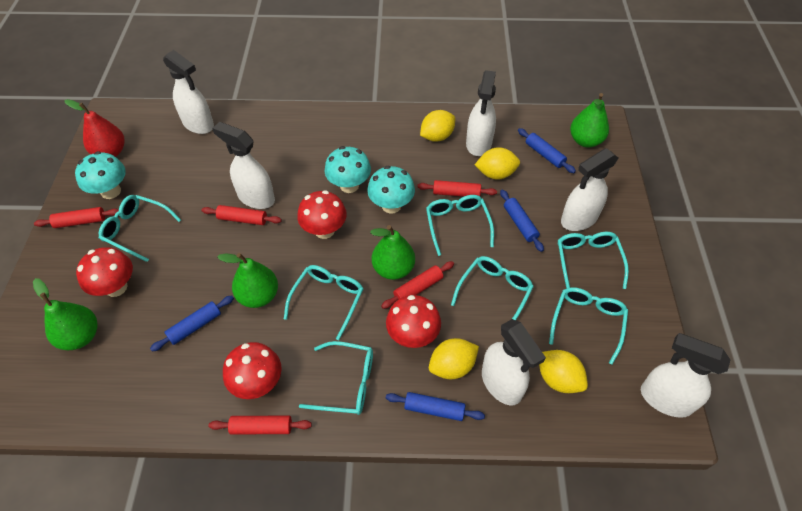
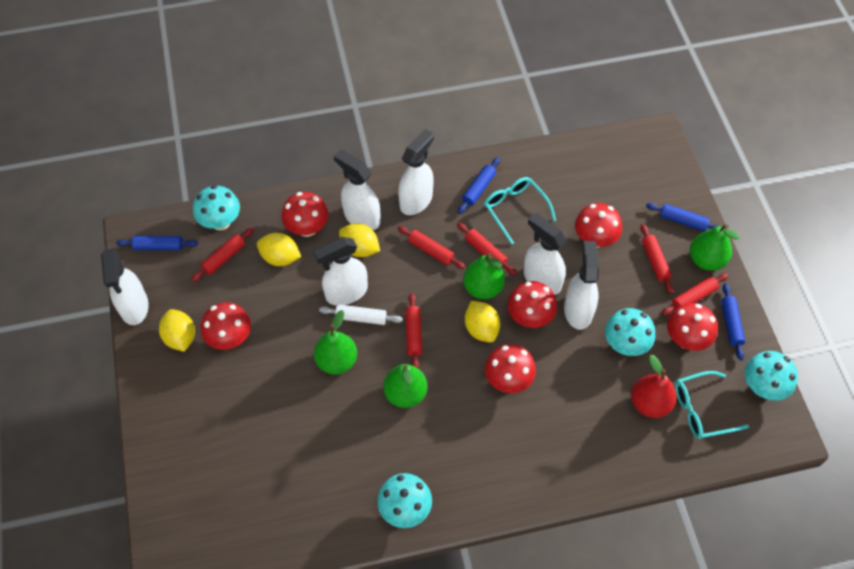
red mushroom: [76,247,133,297] [223,342,282,399] [297,190,347,239] [386,295,441,348] = 4 -> [201,302,251,350] [281,192,329,237] [485,344,536,393] [508,281,557,328] [575,203,622,248] [667,303,718,351] = 6
red rolling pin: [34,207,119,228] [202,205,282,225] [208,416,312,434] [381,261,454,309] [417,180,497,197] = 5 -> [191,227,254,282] [398,226,466,269] [405,293,422,368] [457,223,517,276] [640,224,673,294] [662,273,729,316] = 6
turquoise glasses: [99,195,181,262] [284,265,364,340] [299,341,373,415] [426,195,494,256] [451,256,534,320] [549,287,628,365] [558,232,629,289] = 7 -> [484,177,556,245] [675,371,749,439] = 2
turquoise mushroom: [75,151,126,199] [325,146,371,193] [367,166,415,213] = 3 -> [193,185,240,231] [377,473,432,528] [605,308,655,356] [745,351,798,401] = 4
white rolling pin: none = 0 -> [319,304,403,325] = 1

